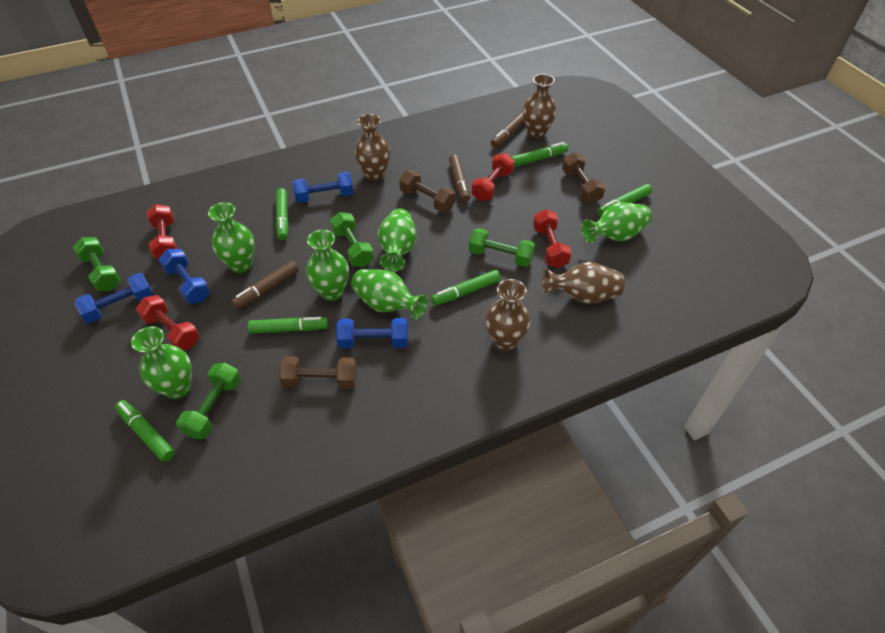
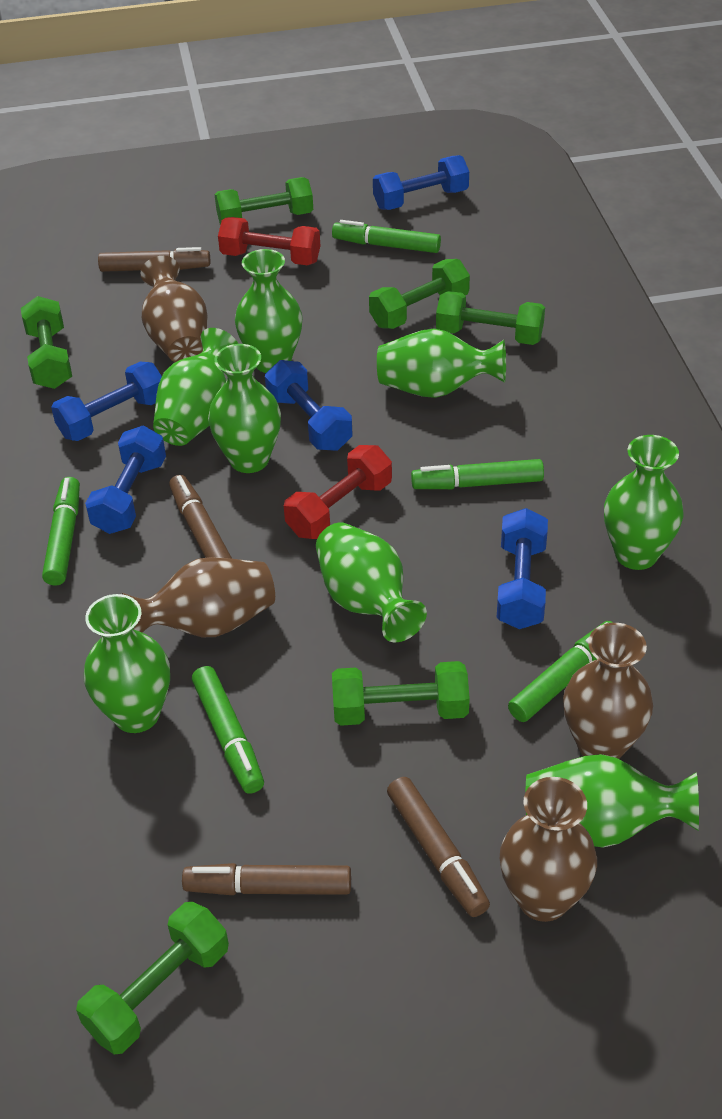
blue dumbbell: [75,273,153,323] [159,249,210,304] [293,172,354,203] [336,318,408,348] = 4 -> [51,362,162,441] [85,426,166,534] [265,360,352,451] [373,155,469,210] [497,508,548,629] = 5
brown dumbbell: [279,356,357,389] [399,170,456,212] [562,152,605,203] = 3 -> none = 0
brown marker: [232,261,299,309] [449,154,470,202] [491,111,524,147] = 3 -> [98,247,210,272] [169,475,232,559] [182,863,351,895] [387,777,490,917] = 4
green dumbbell: [73,237,121,291] [176,363,241,439] [330,212,374,267] [469,228,535,267] = 4 -> [21,296,72,389] [76,902,229,1055] [215,177,313,225] [332,661,470,726] [369,259,470,329] [436,291,545,345] = 6
green marker: [115,400,175,462] [248,317,328,334] [276,188,289,240] [431,270,501,306] [511,142,568,167] [597,184,652,217] = 6 -> [42,477,80,586] [192,666,264,794] [332,220,441,253] [411,459,544,489] [508,621,613,722] = 5
green vase: [131,326,192,399] [208,202,255,273] [306,230,349,301] [351,269,428,320] [378,209,417,272] [581,202,652,243] = 6 -> [84,594,170,733] [153,328,238,446] [208,344,281,473] [235,249,302,373] [316,522,427,642] [377,329,506,398] [526,754,699,847] [604,435,684,570] = 8
red dumbbell: [136,295,199,350] [146,204,178,259] [472,153,514,201] [533,209,572,268] = 4 -> [218,217,320,265] [284,445,392,539] = 2

